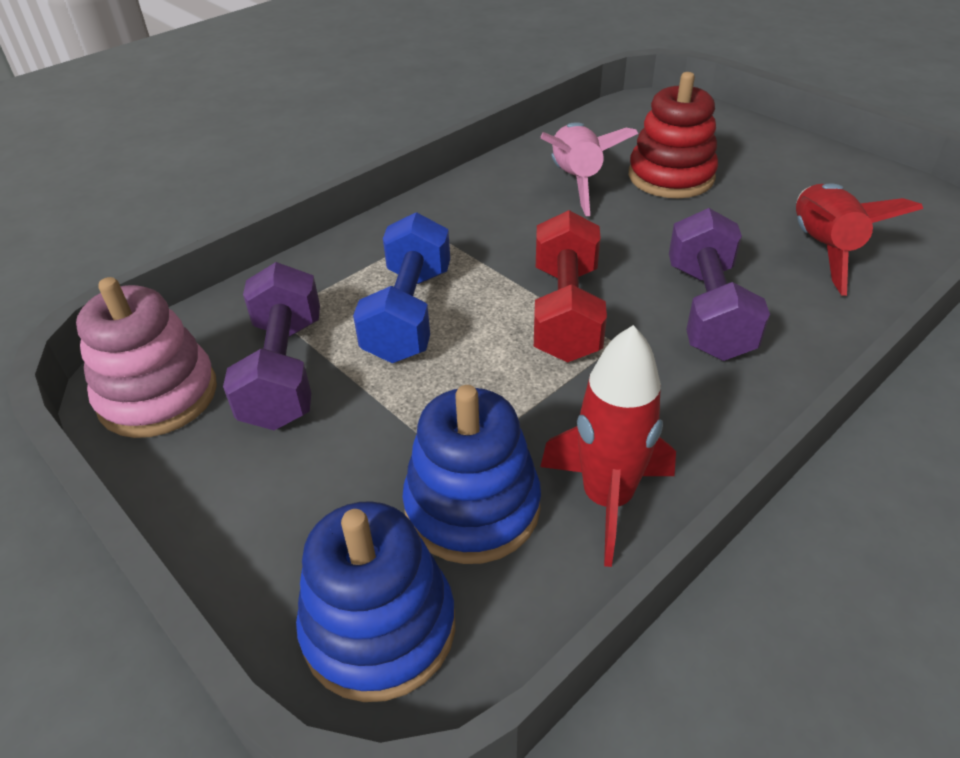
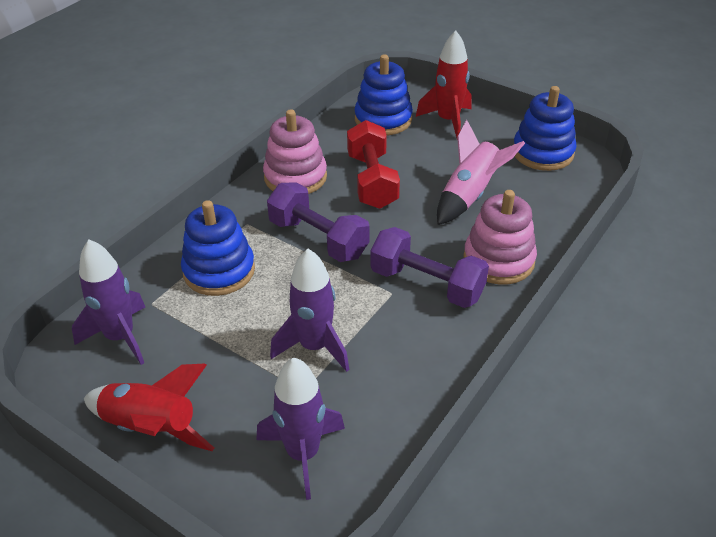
blue dumbbell: [353,212,450,363] = 1 -> none = 0
blue stacking toy: [296,501,455,702] [402,385,541,564] = 2 -> [181,200,255,296] [354,54,413,135] [513,86,576,171] = 3
pink stacking toy: [76,277,217,438] = 1 -> [263,110,327,194] [463,190,537,284] = 2
purple rocket: none = 0 -> [72,240,145,365] [257,357,345,500] [270,249,349,372] = 3
red stacking toy: [629,72,718,198] = 1 -> none = 0

